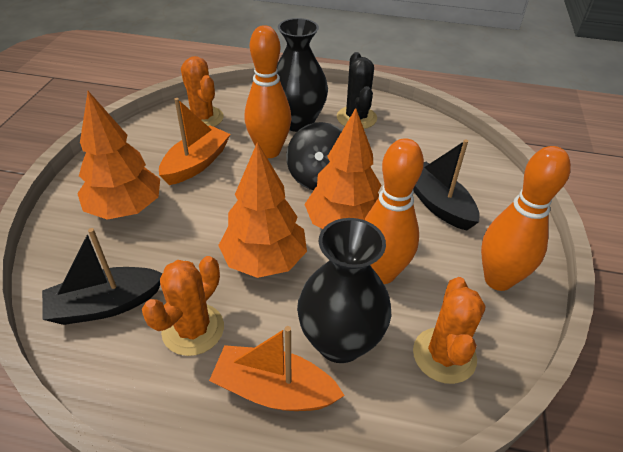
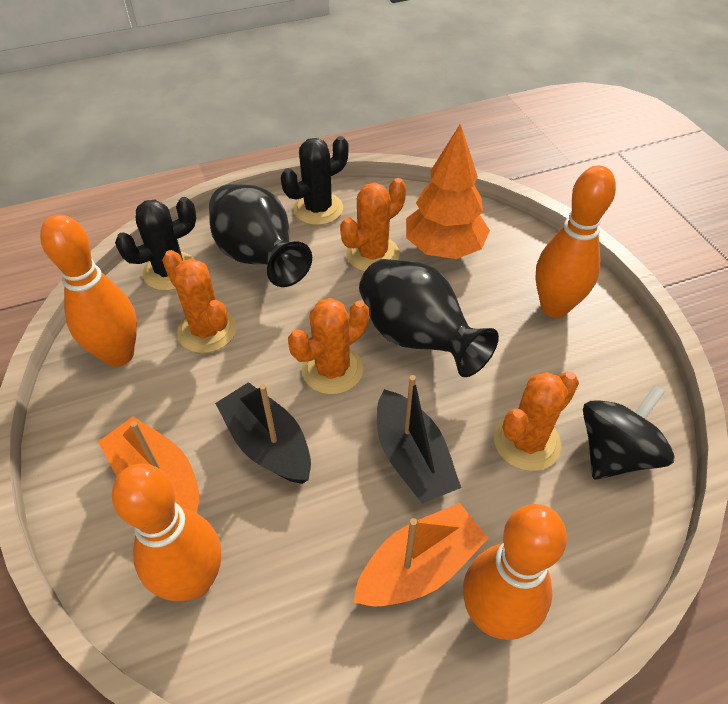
black cactus: [337,52,377,129] = 1 -> [115,197,197,291] [281,136,348,225] = 2
orange bowling pin: [245,25,291,158] [364,138,424,284] [481,146,571,291] = 3 -> [40,214,137,367] [112,464,221,601] [463,504,567,640] [535,165,616,318] = 4
orange cactus: [142,256,224,356] [181,56,224,127] [413,277,486,384] = 3 -> [162,250,236,353] [288,298,369,395] [340,178,406,272] [494,371,579,471] = 4
orange tree: [77,91,160,220] [218,142,307,278] [304,108,381,229] = 3 -> [406,124,490,259] = 1

